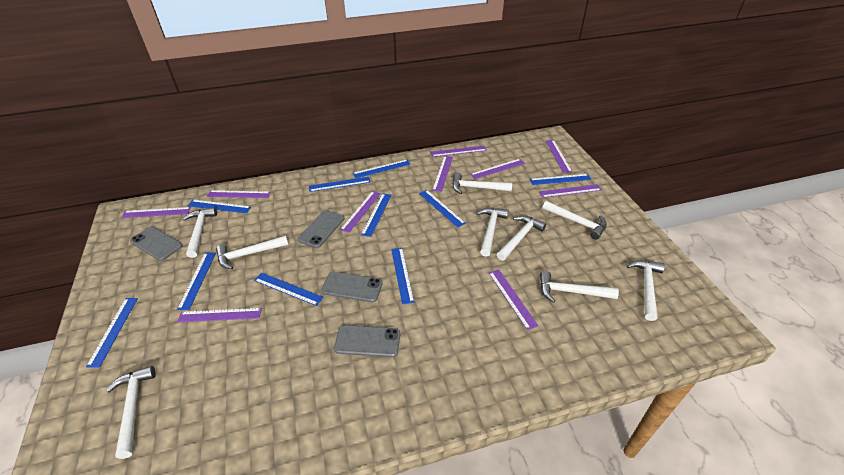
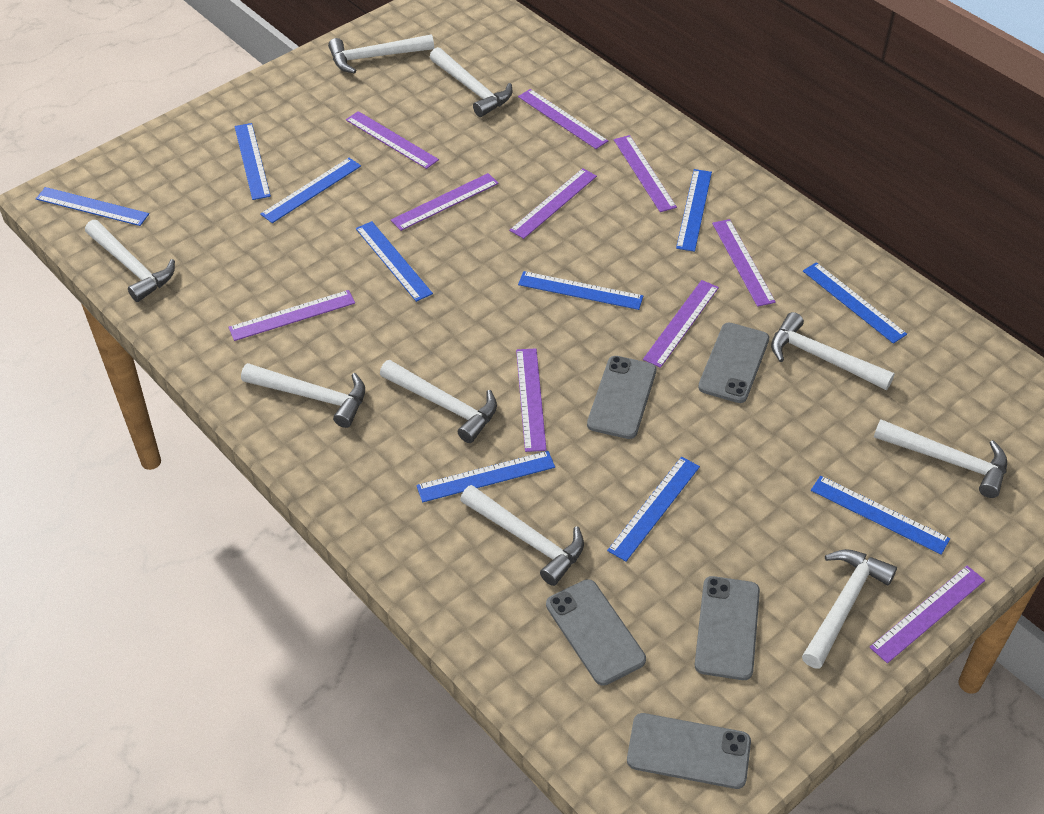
grey phone: [130,227,182,261] [298,210,344,248] [321,272,383,302] [334,325,400,357] = 4 -> [546,579,646,686] [587,356,656,439] [627,713,751,789] [695,576,760,680] [698,323,769,403] = 5

